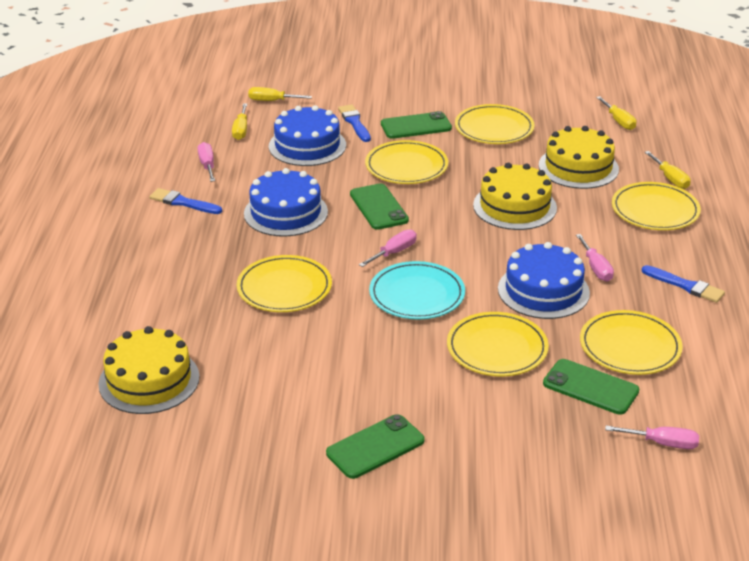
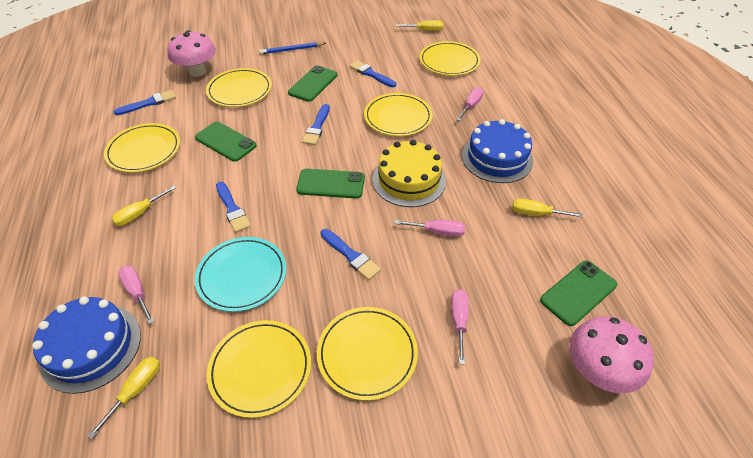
blue brush: [149,188,222,214] [338,104,371,142] [642,265,725,303] = 3 -> [113,90,176,115] [216,182,251,233] [302,104,330,145] [321,229,381,280] [350,60,396,87] = 5
blue cake: [244,168,328,237] [269,105,346,166] [498,242,590,319] = 3 -> [32,296,141,394] [462,119,533,183] = 2
blue pencil: none = 0 -> [259,42,326,55] = 1
pink mushroom: none = 0 -> [167,30,216,77] [569,316,654,393] = 2
yellow cake: [98,326,200,414] [473,163,557,230] [539,126,619,189] = 3 -> [373,140,446,207] = 1

